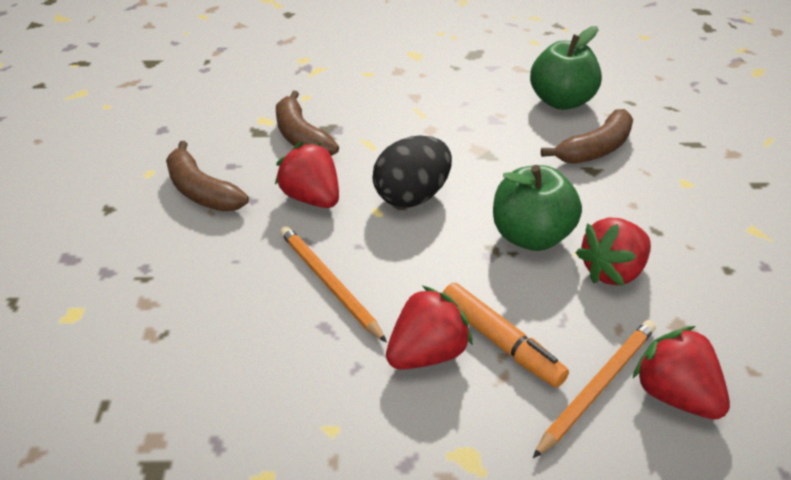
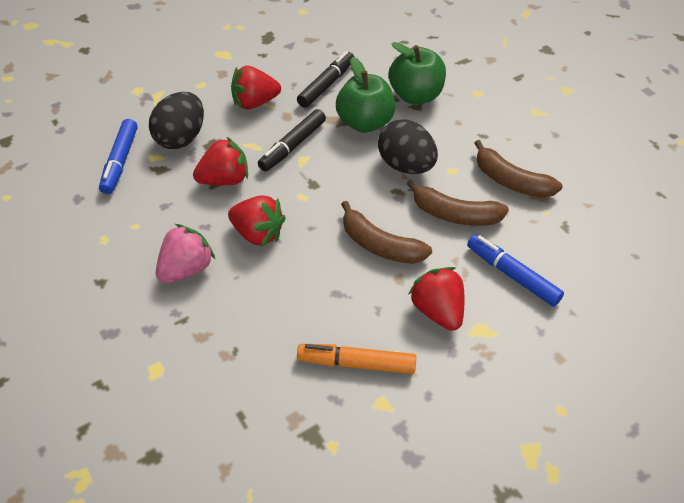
black egg: [372,135,452,208] = 1 -> [149,92,204,149] [378,119,438,174] = 2
black marker: none = 0 -> [258,109,326,171] [297,51,354,108] = 2
blue marker: none = 0 -> [99,119,138,194] [467,234,564,307] = 2
orange pencil: [280,226,387,343] [533,320,656,458] = 2 -> none = 0
pink strawberry: none = 0 -> [156,224,215,283] = 1

